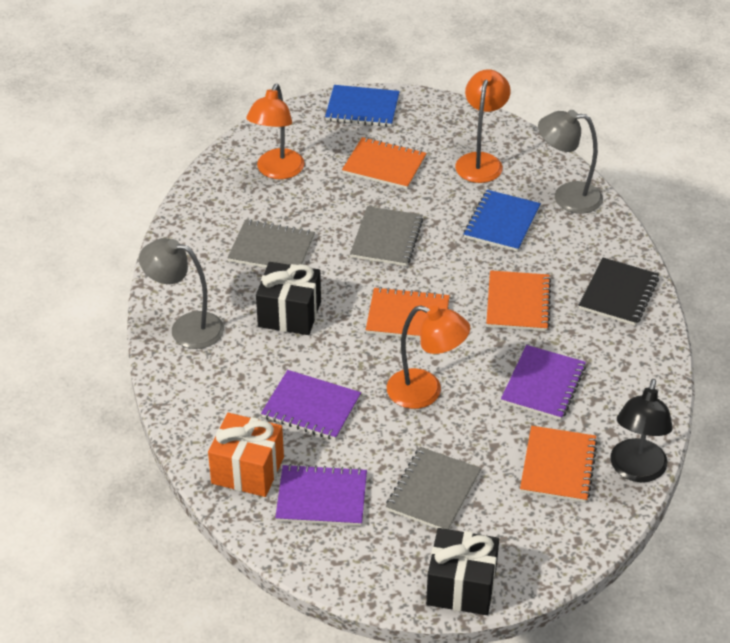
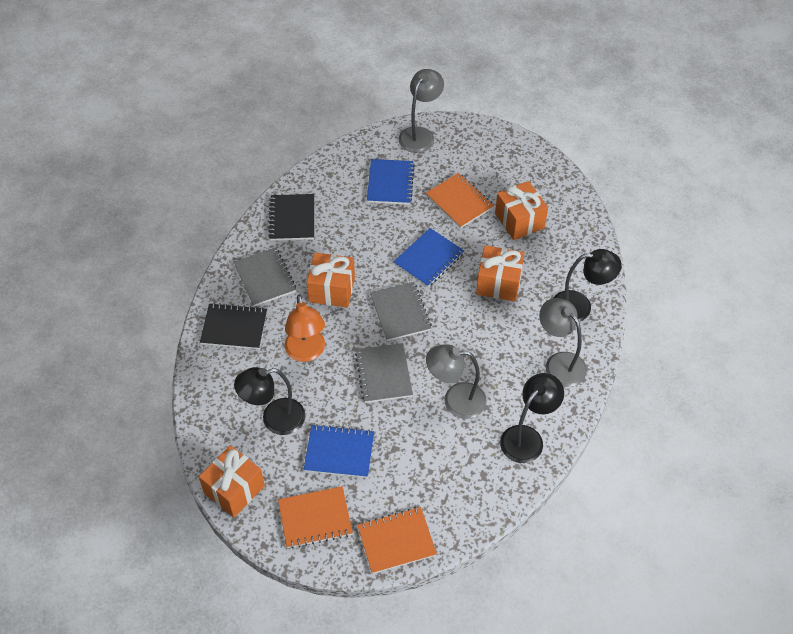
black gift: [256,262,321,335] [426,528,499,615] = 2 -> none = 0
black lamp: [610,379,673,482] = 1 -> [234,367,306,435] [500,373,564,463] [554,249,622,322] = 3
black notebook: [579,258,659,326] = 1 -> [200,303,267,349] [268,194,314,241] = 2
blue notebook: [325,85,400,127] [464,190,541,252] = 2 -> [304,424,374,478] [367,159,415,205] [393,228,464,287] = 3
grey lamp: [139,238,224,349] [538,110,603,214] = 2 -> [398,69,444,153] [426,344,486,419] [539,298,587,387] = 3
orange gift: [208,413,284,497] = 1 -> [199,445,265,518] [307,253,355,308] [476,245,524,301] [495,181,548,240] = 4
orange lamp: [246,84,304,179] [387,305,470,409] [455,69,511,183] = 3 -> [284,294,325,362] = 1
orange notebook: [342,137,427,189] [366,287,450,339] [486,270,551,331] [520,426,598,503] = 4 -> [278,486,353,549] [357,507,437,574] [426,173,494,228] = 3
purple notebook: [261,370,361,440] [275,464,367,526] [501,345,586,420] = 3 -> none = 0

